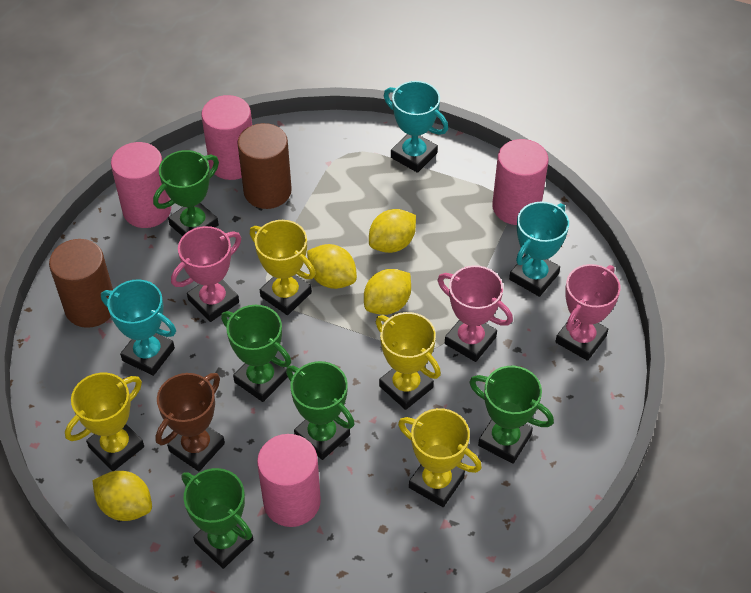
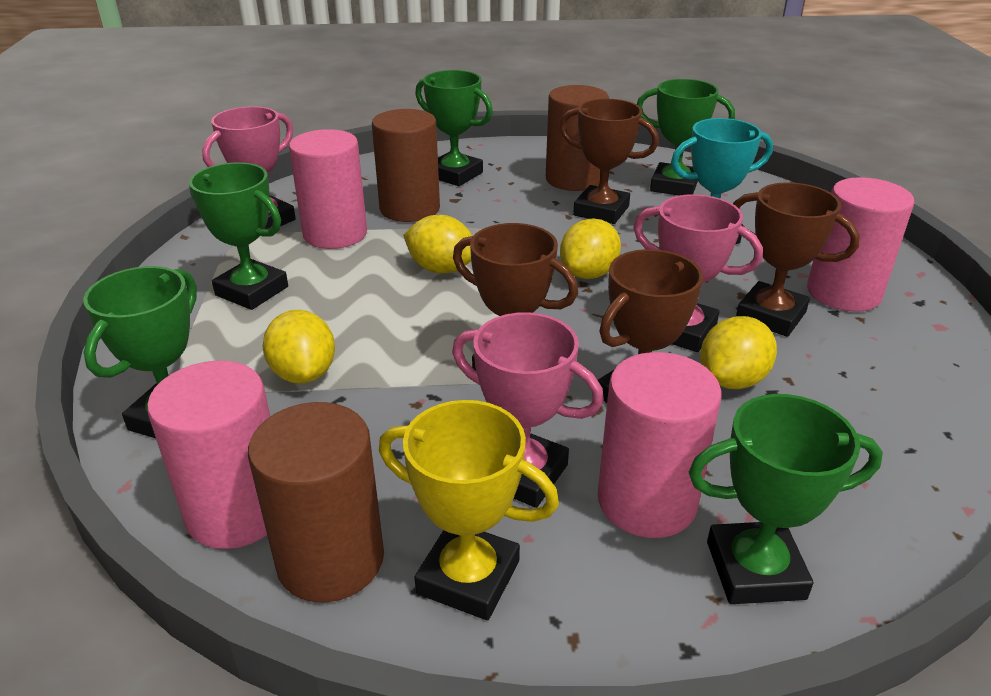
brown cylinder: [49,239,113,328] [237,123,292,209] = 2 -> [248,402,384,602] [372,109,440,222] [546,85,609,191] = 3
brown trophy: [155,373,225,471] = 1 -> [453,223,578,370] [559,99,659,224] [598,249,703,403] [733,182,860,337] = 4
turquoise trophy: [101,279,176,376] [384,81,448,173] [509,202,569,297] = 3 -> [671,118,773,244] = 1
yellow trophy: [65,373,144,471] [250,220,316,315] [376,312,441,410] [398,408,482,507] = 4 -> [379,400,559,620] = 1

